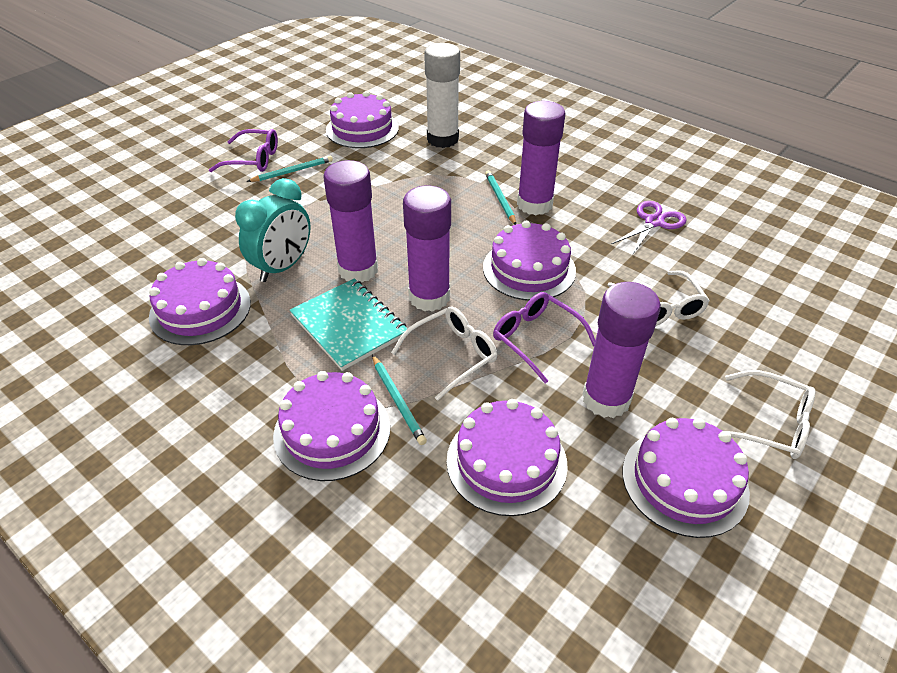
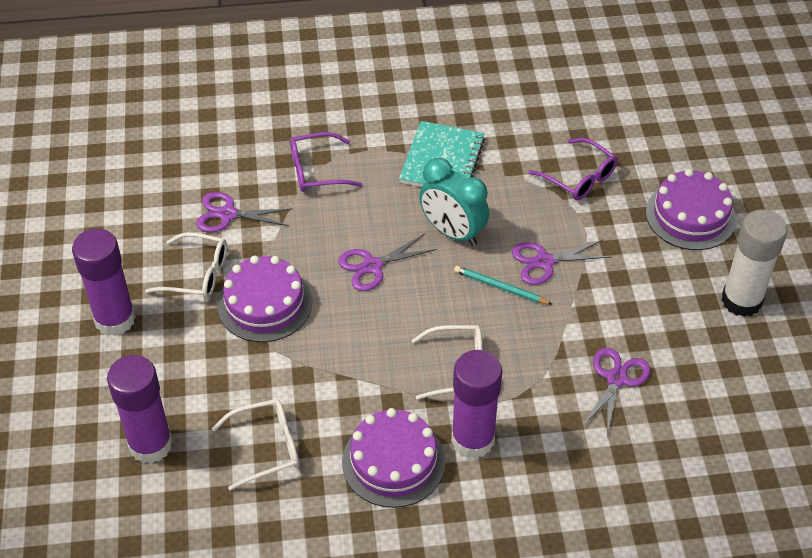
purple cake: [149,258,251,345] [273,371,390,481] [326,91,399,148] [447,399,568,516] [483,221,576,301] [622,418,750,538] = 6 -> [217,256,312,342] [342,408,445,508] [646,169,736,250] = 3
purple glue stick: [324,160,378,283] [403,186,451,312] [517,101,565,215] [582,282,661,418] = 4 -> [72,228,136,336] [107,355,173,464] [451,350,502,459] = 3
purple scissors: [612,201,687,255] = 1 -> [196,192,293,232] [338,234,437,291] [512,240,611,285] [581,348,650,436] = 4
turquoise pencil: [247,156,333,182] [372,355,427,445] [485,171,516,225] = 3 -> [454,266,552,304] = 1

